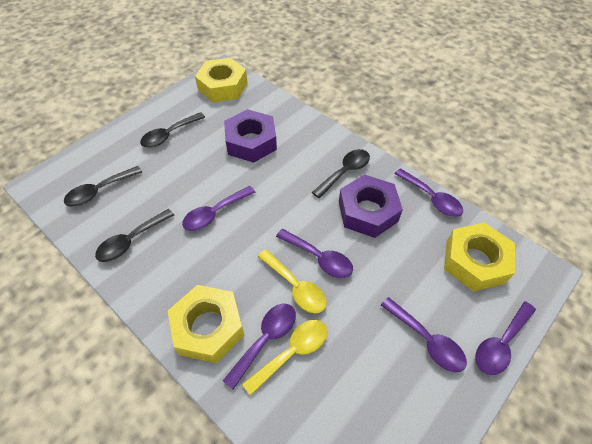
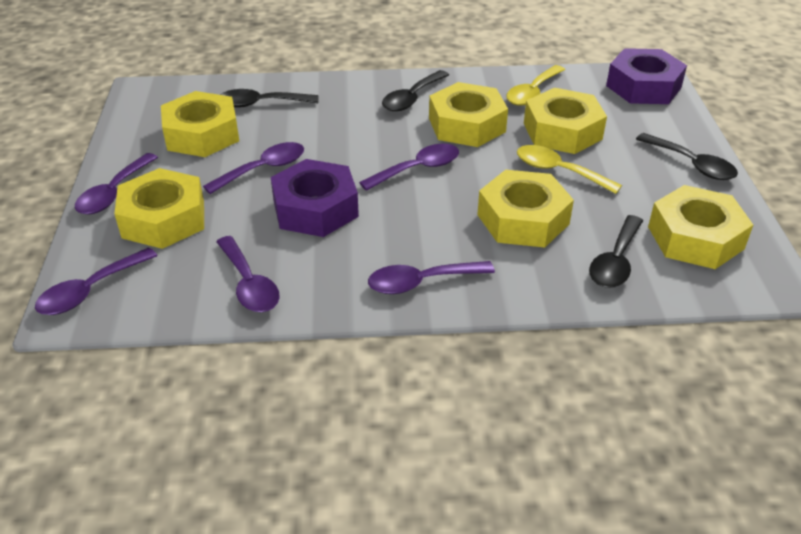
yellow nut: [168,285,244,363] [195,58,248,102] [444,222,515,292] = 3 -> [114,168,204,249] [161,91,239,157] [429,82,508,147] [477,170,574,248] [524,88,607,154] [648,185,753,269] = 6

